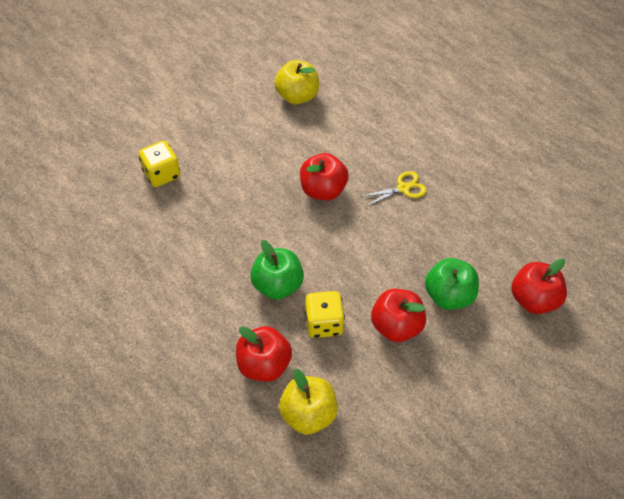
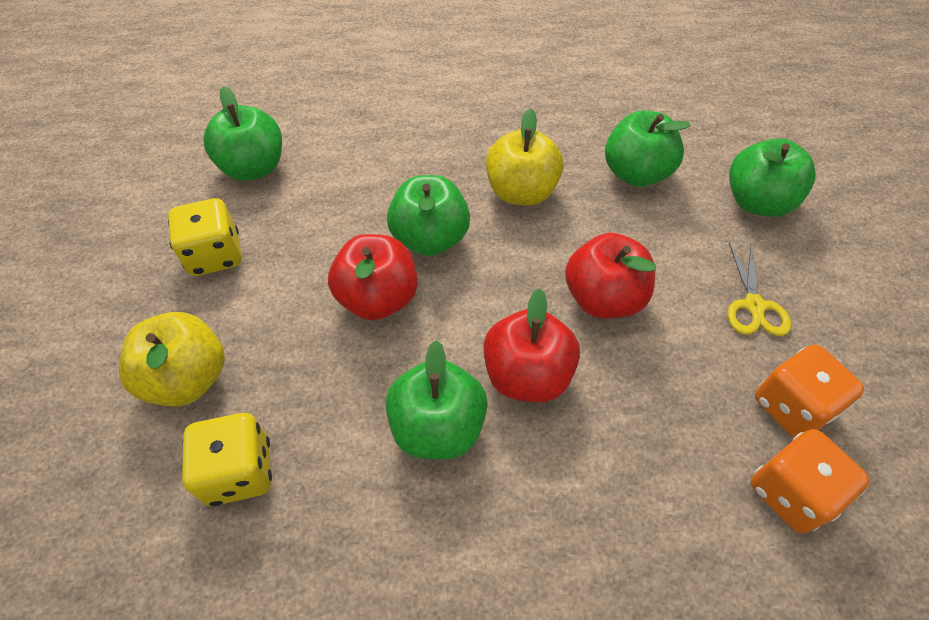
green apple: [250,240,304,300] [425,258,479,310] = 2 -> [203,86,282,181] [386,340,488,459] [387,175,470,256] [605,111,691,187] [729,138,816,217] = 5
orange dice: none = 0 -> [751,429,870,533] [755,345,864,438] = 2
red apple: [236,326,292,382] [300,153,349,201] [371,289,426,342] [511,258,567,314] = 4 -> [328,234,418,320] [483,288,580,402] [565,233,656,319] = 3

